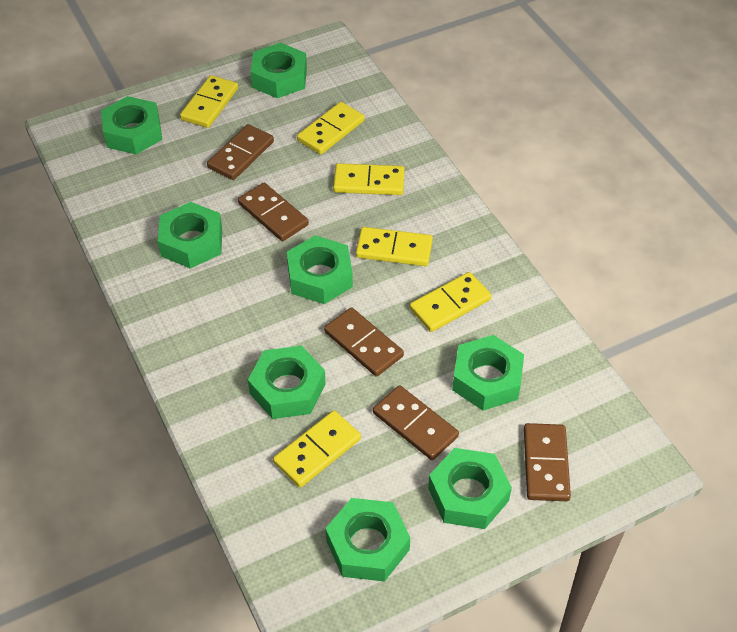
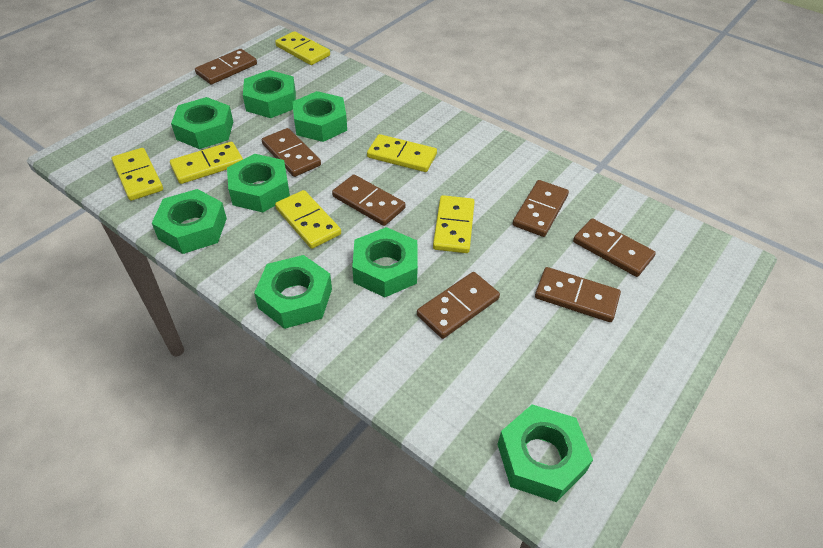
brown domino: [207,124,274,180] [238,183,309,241] [324,307,404,377] [373,385,459,460] [524,423,571,501] = 5 -> [195,49,257,85] [262,128,321,177] [332,174,405,226] [417,272,500,339] [513,180,569,237] [535,267,621,322] [573,218,656,277] = 7

